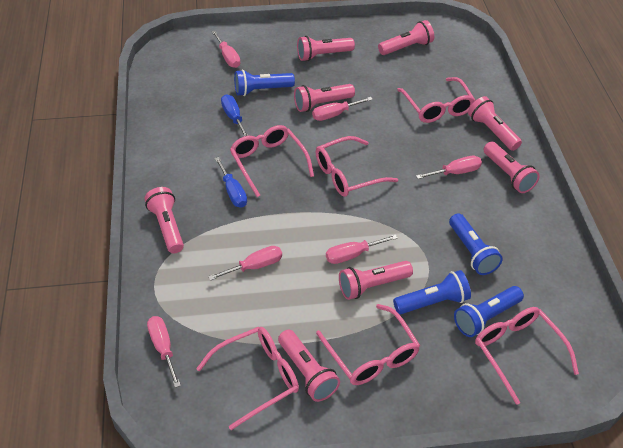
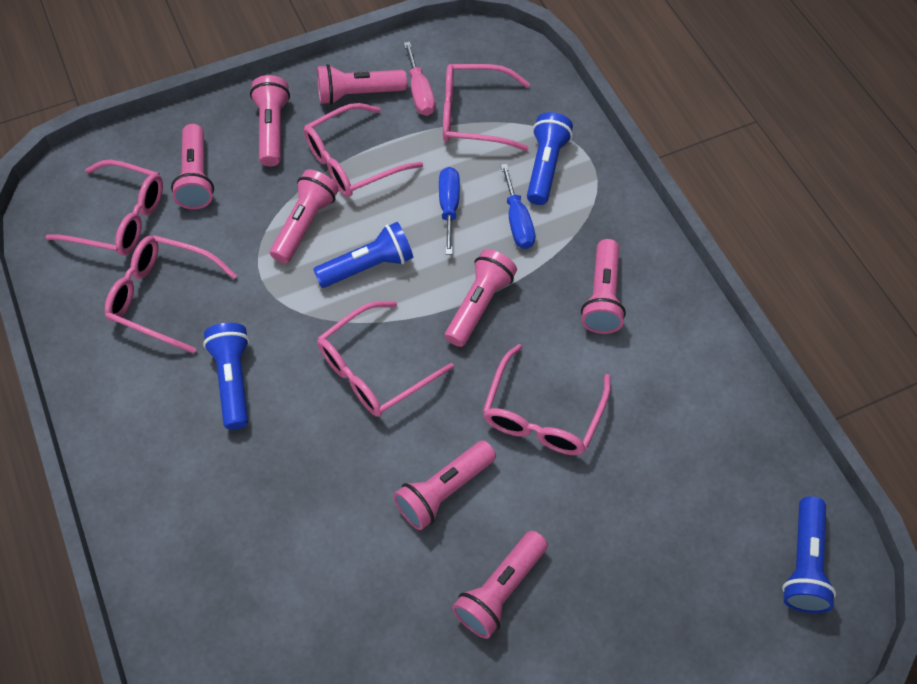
pink screwdriver: [147,316,181,388] [208,246,282,281] [212,30,240,68] [312,97,373,121] [326,234,398,264] [416,156,482,179] = 6 -> [404,42,435,116] = 1

